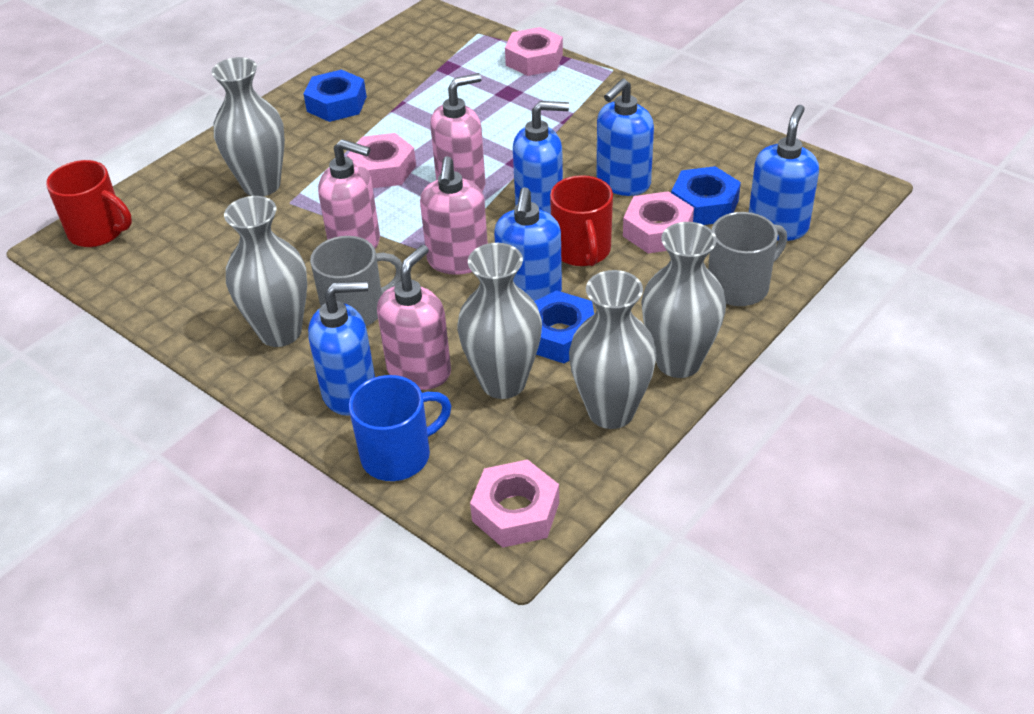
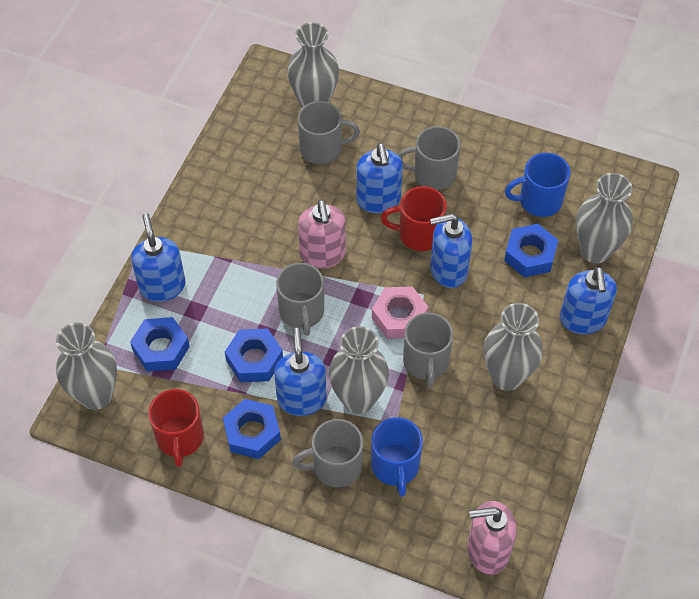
blue mug: [349,375,451,481] = 1 -> [371,417,423,497] [505,153,570,217] = 2
blue nut: [304,70,367,122] [534,290,594,363] [671,166,741,225] = 3 -> [130,317,190,372] [223,399,281,459] [225,328,283,382] [504,224,558,277] = 4
grey mug: [310,236,402,326] [708,212,787,306] = 2 -> [276,263,324,336] [292,419,363,488] [298,101,360,164] [398,126,461,190] [403,313,453,388] = 5
pink nut: [347,133,416,188] [470,459,559,548] [505,27,563,76] [623,191,694,253] = 4 -> [372,286,428,339] = 1
pink soap dispenser: [318,139,380,249] [377,245,451,390] [420,156,488,275] [430,73,486,191] = 4 -> [298,199,346,269] [467,501,517,575] = 2

